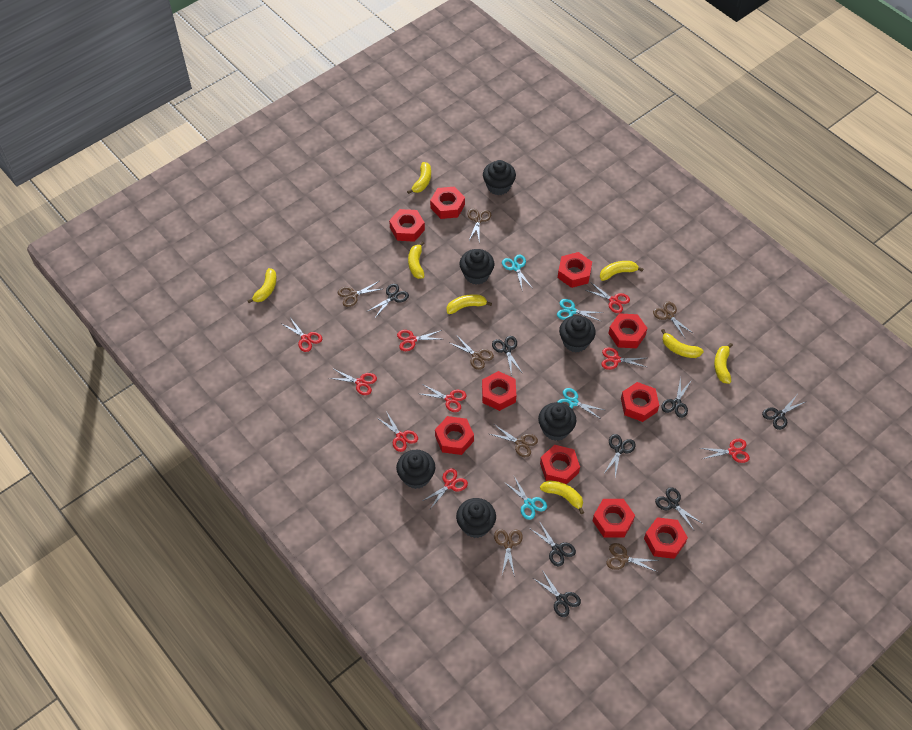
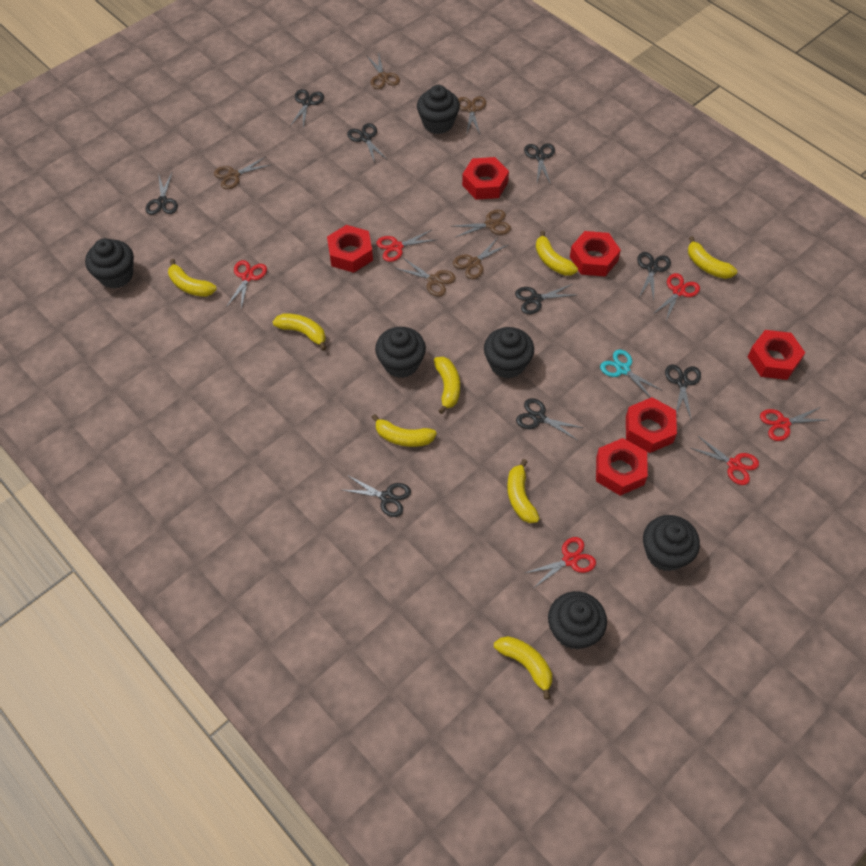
black scissors: [368,283,409,318] [492,336,522,376] [531,521,576,566] [533,570,581,617] [604,434,636,477] [655,487,703,530] [661,377,692,418] [762,395,807,430] = 8 -> [145,173,178,215] [290,89,324,128] [343,475,411,517] [347,123,388,163] [515,284,576,314] [516,398,583,440] [524,143,555,184] [637,252,671,300] [665,364,701,419] = 9
brown scissors: [338,281,382,307] [450,336,494,370] [468,208,491,240] [490,425,538,457] [494,529,523,577] [606,543,659,572] [653,302,694,338] = 7 -> [214,157,270,189] [366,55,400,89] [395,258,456,296] [452,210,511,237] [453,238,508,279] [458,97,486,134] = 6
red nut: [389,209,425,242] [430,187,465,219] [435,416,474,455] [482,371,516,411] [540,445,580,484] [558,252,592,288] [592,499,635,538] [608,313,647,348] [621,382,659,422] [644,517,688,559] = 10 -> [327,225,373,273] [462,157,509,200] [570,231,621,277] [596,438,648,496] [626,397,677,453] [748,330,805,380] = 6
red scissors: [282,316,322,352] [329,369,377,395] [378,411,418,452] [397,330,442,351] [421,385,467,412] [422,468,468,509] [586,283,630,313] [601,347,646,370] [701,439,750,463] = 9 -> [226,260,267,309] [376,230,435,262] [526,537,596,588] [652,273,700,321] [691,435,759,485] [760,407,825,441] = 6
turquoise scissors: [502,255,531,288] [504,476,547,520] [557,299,603,321] [557,388,604,419] = 4 -> [600,350,661,398] = 1

